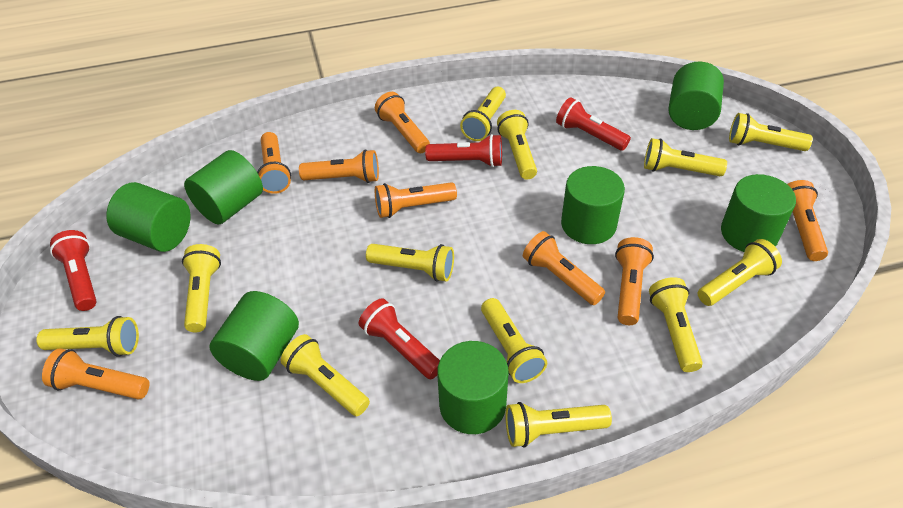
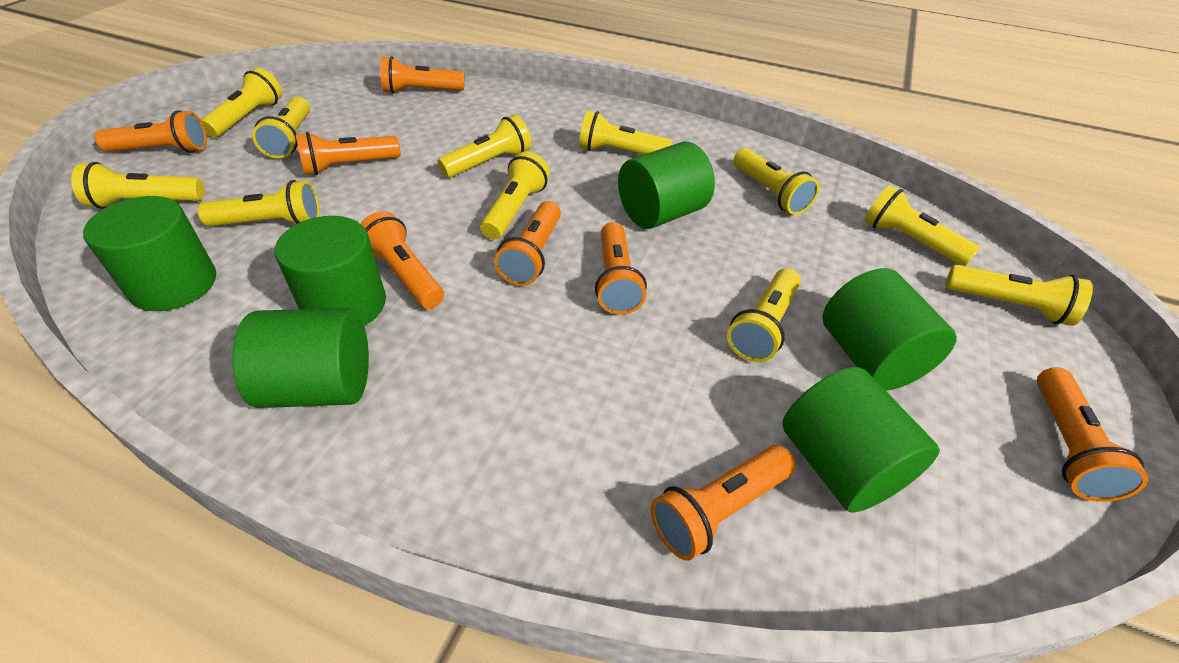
green cylinder: [106,182,191,252] [184,150,263,225] [209,291,299,381] [437,341,509,434] [561,166,625,244] [669,62,724,130] [721,174,796,252] = 7 -> [83,196,216,311] [232,308,369,408] [275,216,386,326] [618,142,715,229] [782,367,940,513] [822,268,957,390] = 6
red flashlight: [50,230,97,311] [359,299,440,379] [425,134,502,167] [556,97,631,151] = 4 -> none = 0
yellow flashlight: [36,316,139,357] [182,244,221,332] [281,334,370,416] [366,244,454,282] [460,87,506,141] [481,298,547,383] [497,110,537,180] [506,402,612,448] [644,138,727,176] [649,277,703,372] [698,239,782,306] [729,113,813,151] = 12 -> [71,162,205,209] [198,180,320,226] [201,68,282,137] [252,96,310,159] [438,115,531,178] [480,151,550,239] [579,111,672,154] [727,268,801,362] [734,148,819,215] [864,185,980,266] [946,265,1093,326] = 11

